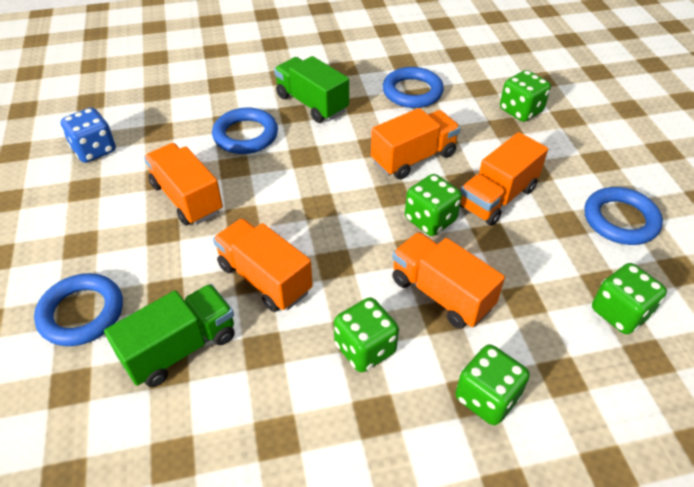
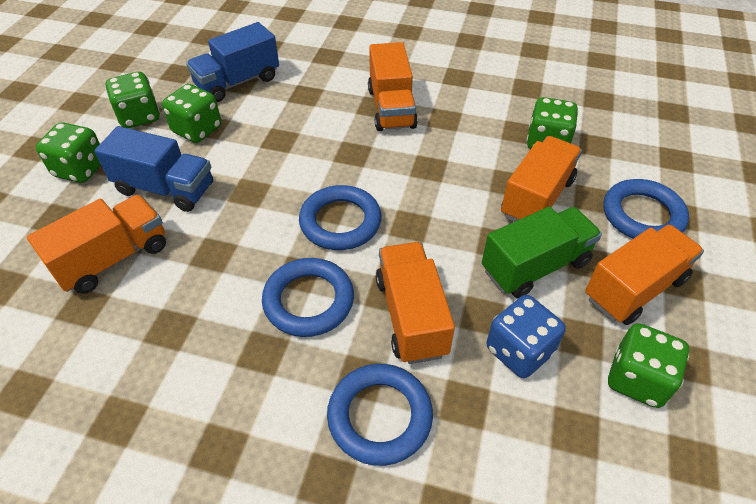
blue truck: none = 0 -> [94,126,213,212] [186,22,279,102] = 2
green truck: [104,284,235,387] [274,56,349,123] = 2 -> [482,206,602,298] = 1

